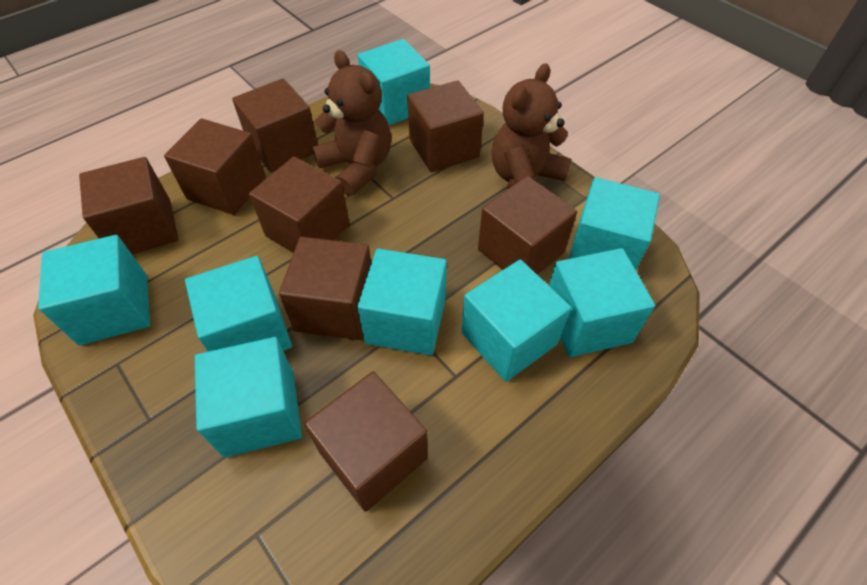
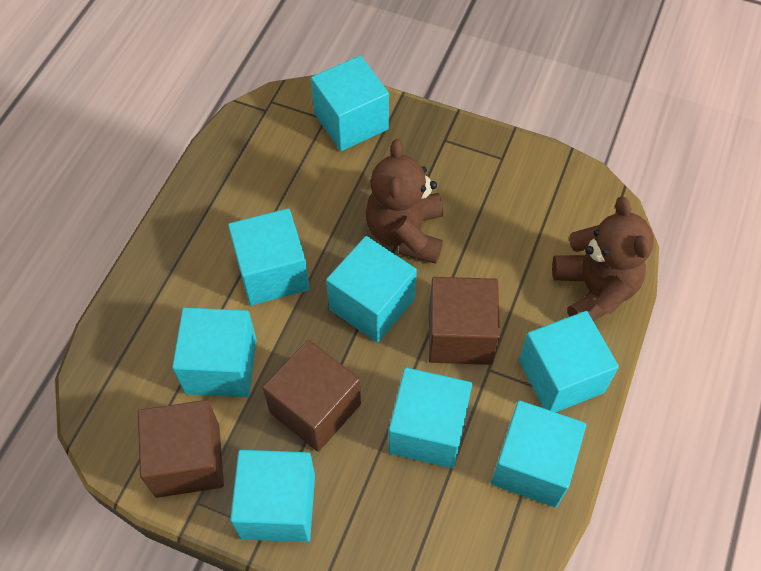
brown cube: [79,157,178,254] [164,119,266,215] [232,78,318,172] [249,157,350,253] [279,237,371,340] [305,372,428,512] [407,80,484,172] [478,176,577,275] = 8 -> [138,400,224,498] [263,340,361,452] [429,277,500,365] = 3

